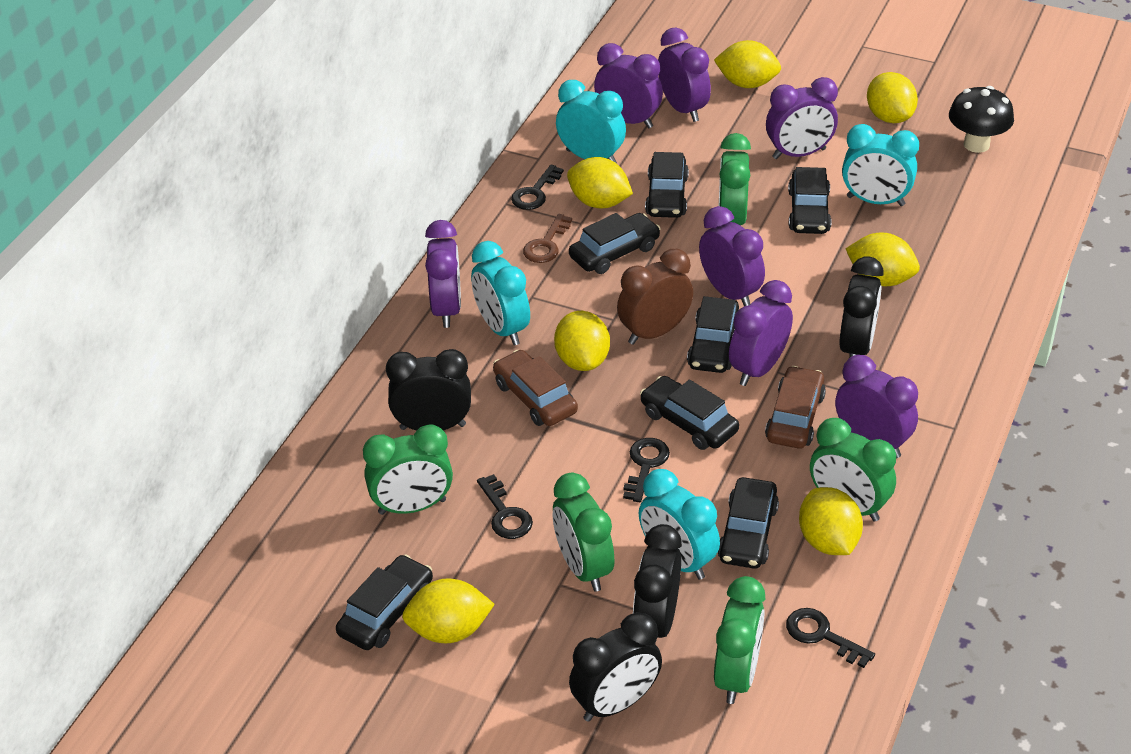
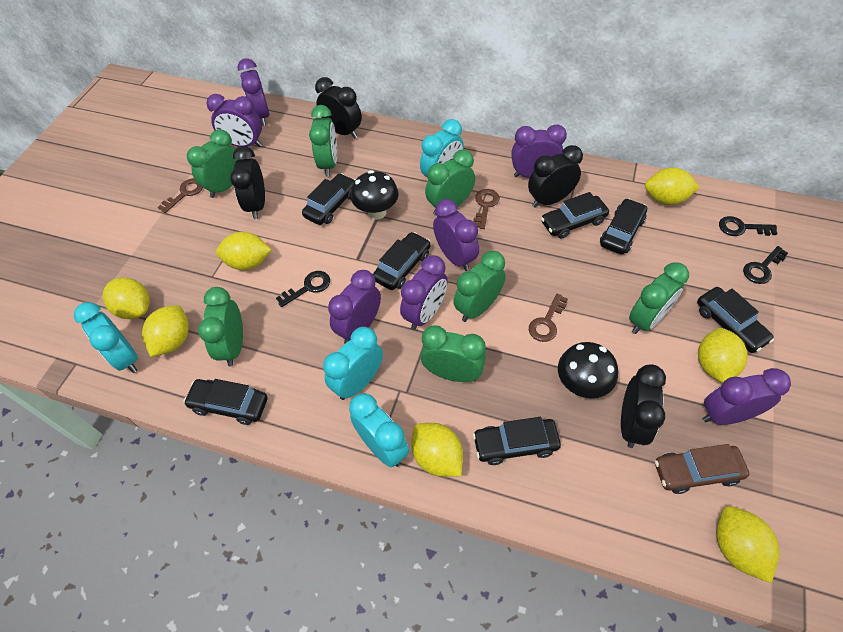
black key: [477,474,533,539] [511,165,564,210] [623,438,670,502] [786,608,875,668] = 4 -> [276,271,330,307] [719,216,778,236] [743,246,788,284] = 3
black mushroom: [949,86,1014,153] = 1 -> [351,170,399,220] [558,342,618,398] = 2
brown car: [493,350,578,426] [765,366,826,449] = 2 -> [655,444,749,494] = 1
brown clock: [617,249,693,345] = 1 -> none = 0
brown key: [523,214,572,263] = 1 -> [158,178,203,213] [473,189,500,229] [529,294,568,342] = 3
green clock: [363,424,453,515] [553,473,615,592] [714,576,765,704] [719,133,751,225] [810,418,896,522] = 5 -> [187,129,240,198] [198,287,243,367] [309,105,337,177] [421,326,486,382] [425,149,475,215] [453,251,506,322] [629,262,689,334] = 7

